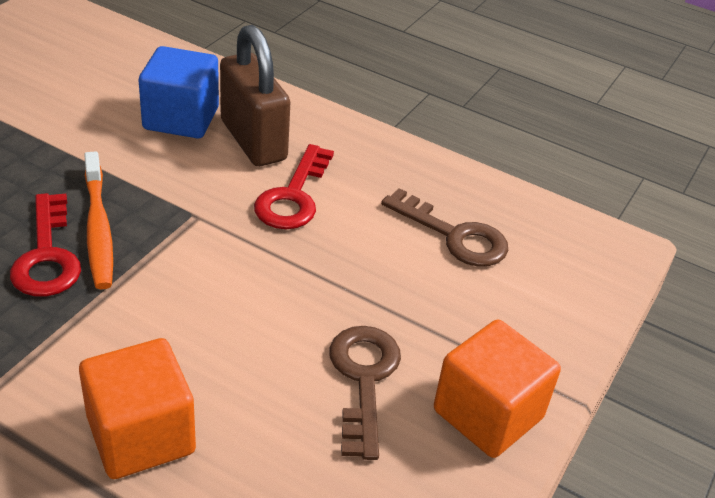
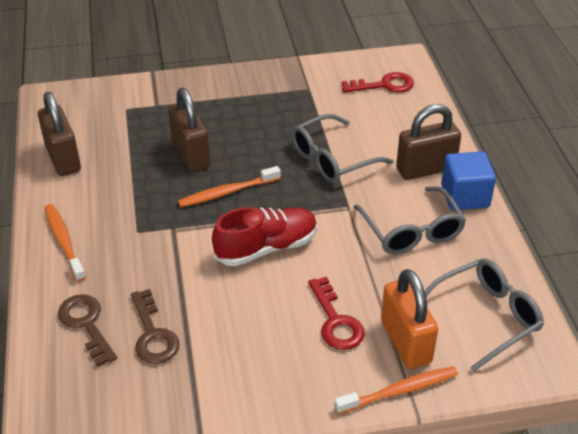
brown padlock: [220,25,290,166] = 1 -> [38,92,81,176] [168,88,210,172] [396,104,461,180] = 3
grey glasses: none = 0 -> [291,114,394,183] [354,186,466,254] [425,258,544,372] = 3
orange cube: [79,338,196,479] [434,320,561,458] = 2 -> none = 0
orange padlock: none = 0 -> [381,269,438,369] = 1
orange toothbrush: [84,151,113,289] = 1 -> [45,204,86,282] [178,166,281,207] [334,366,458,414] = 3
red shoe: none = 0 -> [212,207,317,266] = 1

